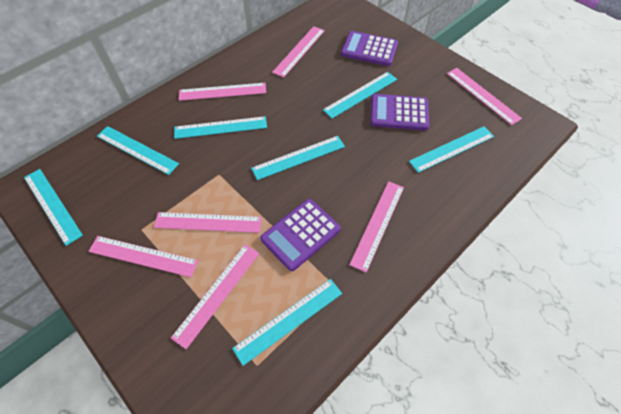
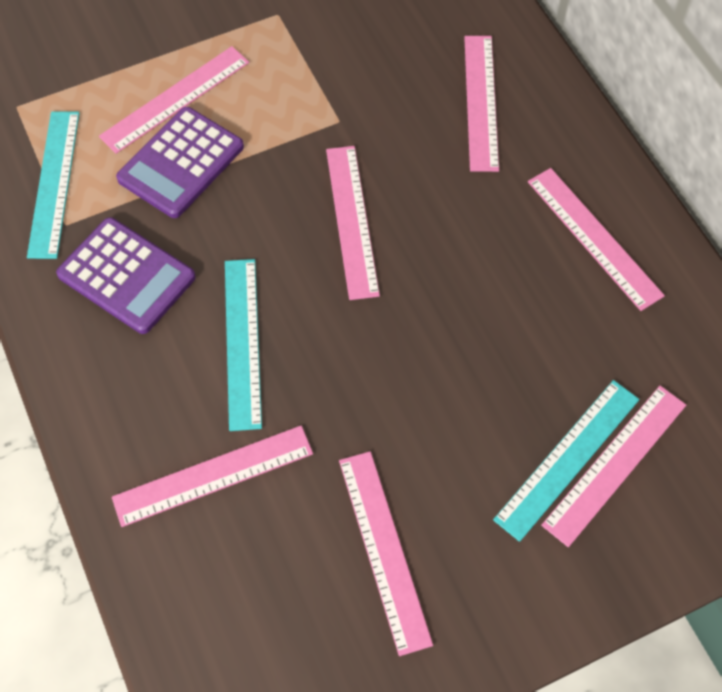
purple calculator: [260,199,341,271] [341,31,398,66] [370,94,429,130] = 3 -> [56,217,196,334] [116,107,244,218] = 2
turquoise ruler: [24,169,83,246] [97,126,179,175] [174,116,267,139] [232,279,342,366] [251,136,345,180] [323,72,397,119] [409,126,494,173] = 7 -> [27,111,79,259] [225,259,262,431] [493,380,640,542] = 3

